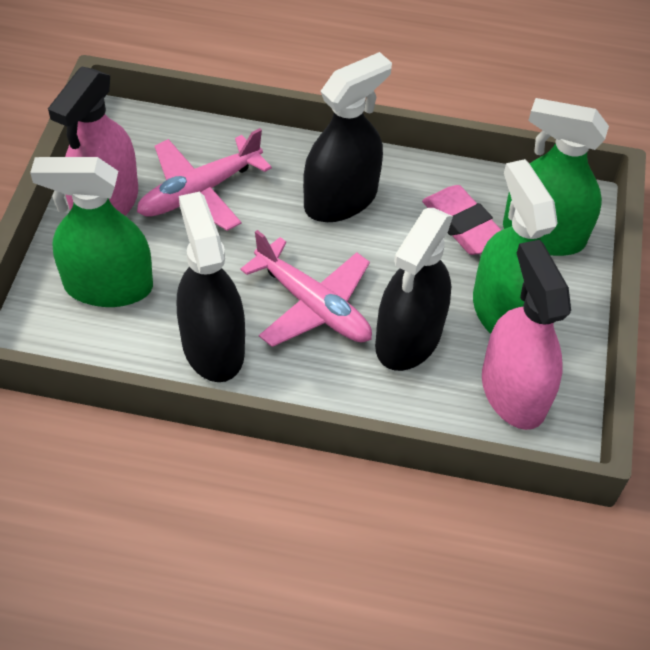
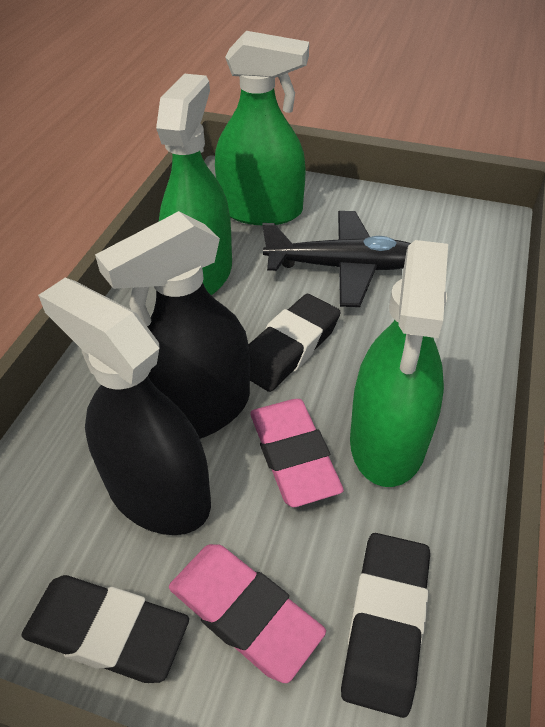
black eraser: none = 0 -> [21,575,189,683] [249,294,341,392] [341,533,430,718] = 3
black plane: none = 0 -> [262,211,411,307] = 1
black spray bottle: [177,192,245,382] [303,52,392,222] [375,208,453,371] = 3 -> [38,278,211,535] [95,211,250,439] = 2
pink eraser: [422,185,501,255] = 1 -> [169,544,326,683] [250,399,344,507] = 2
pink plane: [137,128,272,231] [240,230,372,347] = 2 -> none = 0
pink spray bottle: [48,67,138,215] [482,240,571,430] = 2 -> none = 0

